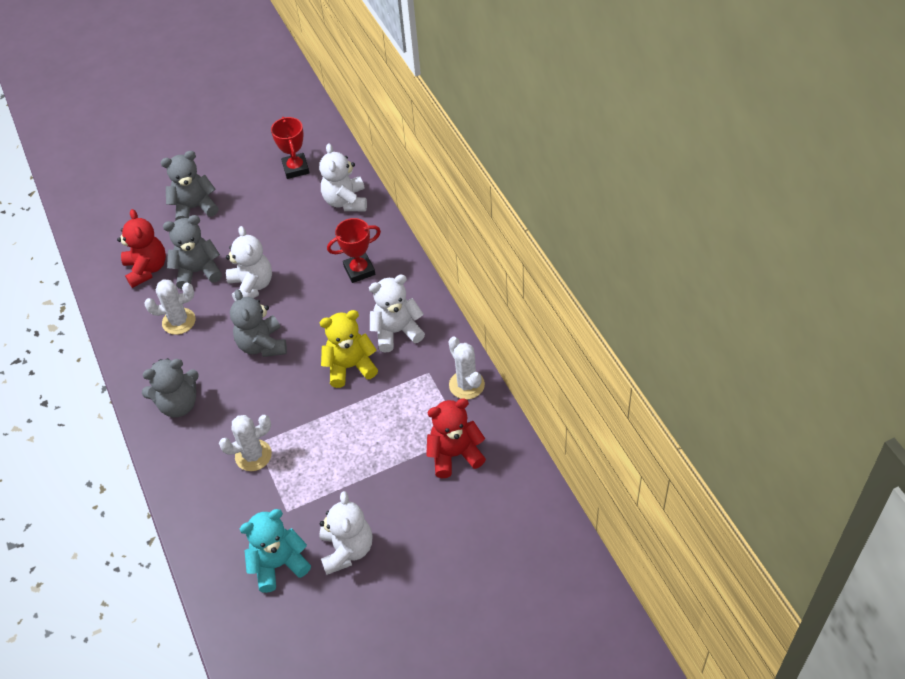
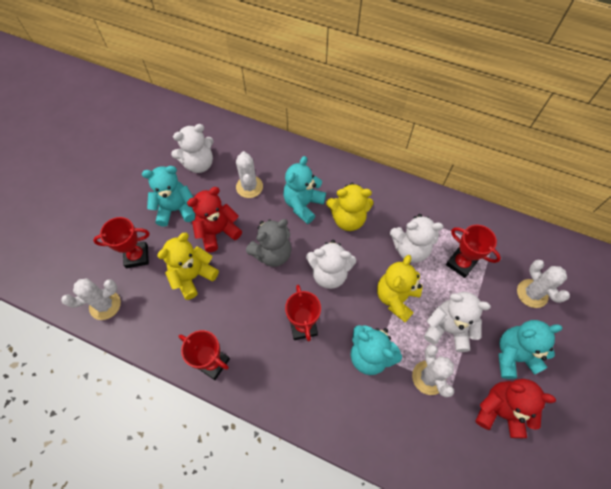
grey teddy bear: [142,358,199,417] [160,151,219,221] [163,215,222,289] [230,289,287,357] = 4 -> [246,219,292,267] = 1
red trophy: [271,117,309,179] [327,218,381,283] = 2 -> [93,217,150,268] [178,330,230,380] [285,285,321,341] [446,224,501,278] = 4
turquoise teddy bear: [240,509,311,593] = 1 -> [142,166,196,227] [283,156,326,224] [350,325,402,375] [498,320,562,379] = 4
white cactus: [144,279,196,335] [219,415,272,471] [448,337,485,399] = 3 -> [61,278,121,320] [236,151,263,198] [412,344,454,397] [517,260,570,308] = 4
yellow teddy bear: [320,310,378,388] = 1 -> [157,233,219,300] [326,183,373,231] [377,255,422,323] = 3

